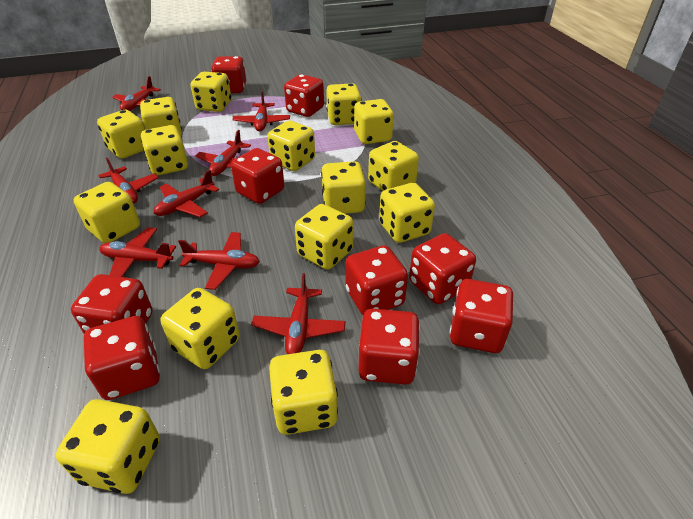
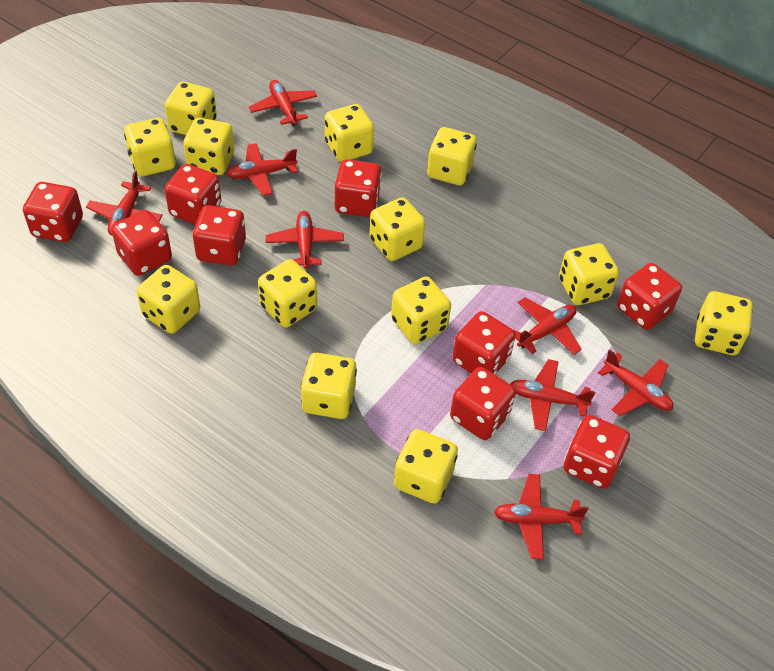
yellow dice: [56,399,160,494] [74,182,140,243] [97,110,145,159] [140,97,182,136] [141,125,188,175] [161,288,240,369] [191,72,231,112] [267,121,315,171] [269,350,338,435] [295,204,354,270] [321,161,366,214] [326,83,361,125] [354,99,394,144] [368,141,419,191] [379,183,435,243] = 15 -> [124,118,176,176] [137,265,200,334] [165,82,217,135] [183,118,234,175] [258,259,317,328] [301,353,357,419] [325,104,374,162] [369,197,426,261] [391,277,451,344] [394,429,458,504] [427,127,477,185] [559,243,619,305] [695,291,753,355] = 13

